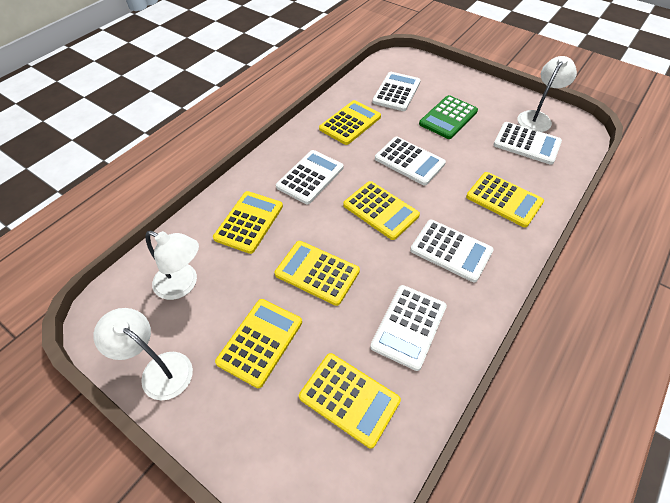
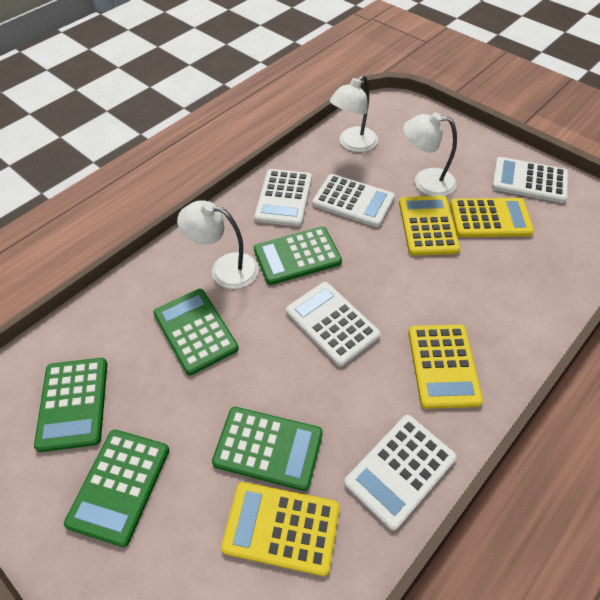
green calculator: [419,95,478,139] = 1 -> [34,358,107,452] [64,430,169,547] [153,289,239,375] [212,407,323,491] [254,227,342,285] = 5
white calculator: [276,150,343,204] [370,285,447,371] [372,72,421,111] [375,137,446,185] [410,220,494,282] [494,122,562,165] = 6 -> [254,169,312,227] [286,282,381,367] [312,174,395,227] [344,415,457,531] [492,157,568,203] = 5
yellow calculator: [213,191,283,254] [215,299,302,388] [275,241,360,306] [299,353,401,448] [319,100,381,145] [343,181,420,240] [466,172,544,227] = 7 -> [221,482,339,576] [399,196,460,256] [408,325,483,409] [450,198,534,237] = 4

